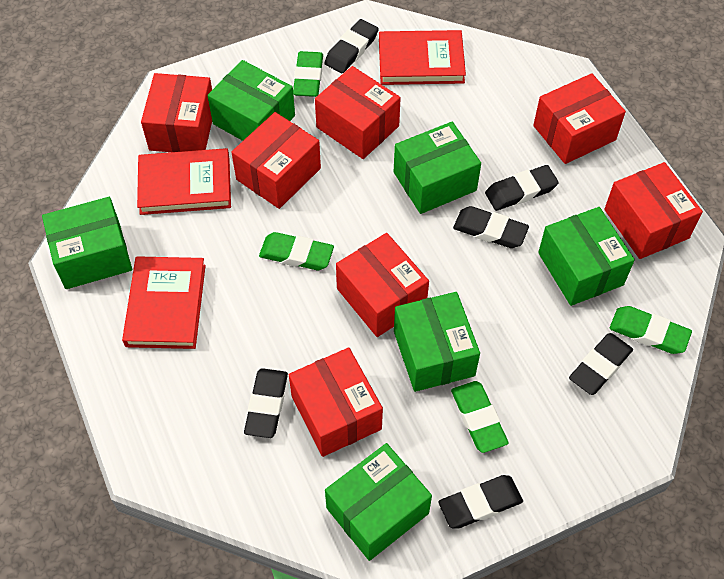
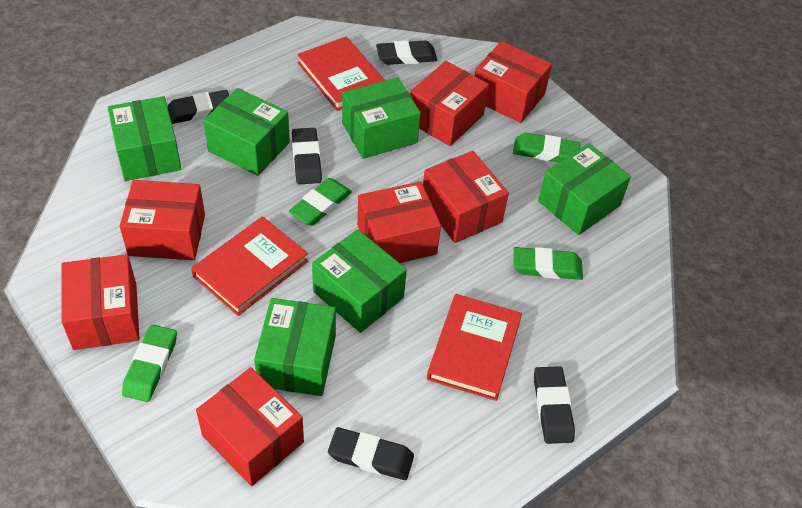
black eraser: [244,368,288,438] [324,19,379,73] [438,475,523,529] [453,206,529,248] [485,165,559,211] [569,333,633,395] = 6 -> [167,90,229,124] [292,128,322,184] [328,427,414,480] [376,40,437,65] [534,366,575,444] = 5

